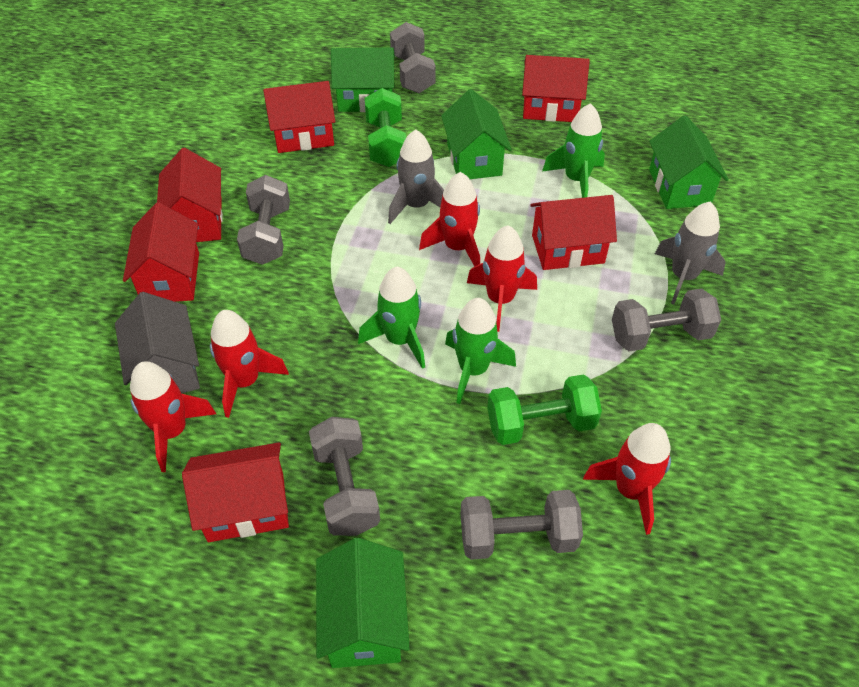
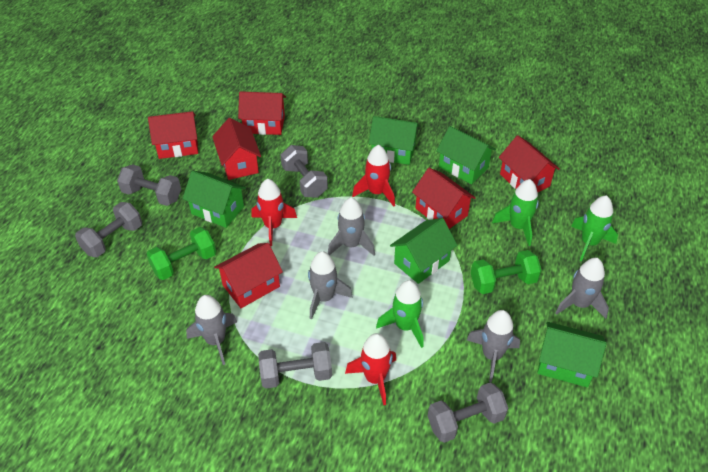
green house: [316,538,410,668] [331,47,395,112] [441,89,512,179] [649,115,728,209] = 4 -> [183,171,246,228] [368,116,420,165] [390,218,457,284] [436,126,496,184] [537,322,607,387] = 5
grey house: [115,292,200,394] = 1 -> none = 0
grey rocket: [388,129,444,224] [655,201,726,305] = 2 -> [186,295,237,365] [308,251,353,320] [328,197,375,256] [467,310,520,382] [555,258,609,319] = 5
red rocket: [130,361,216,472] [210,310,289,418] [419,172,480,267] [467,225,537,332] [583,423,671,535] = 5 -> [252,178,297,246] [345,333,396,405] [352,145,395,207] = 3

